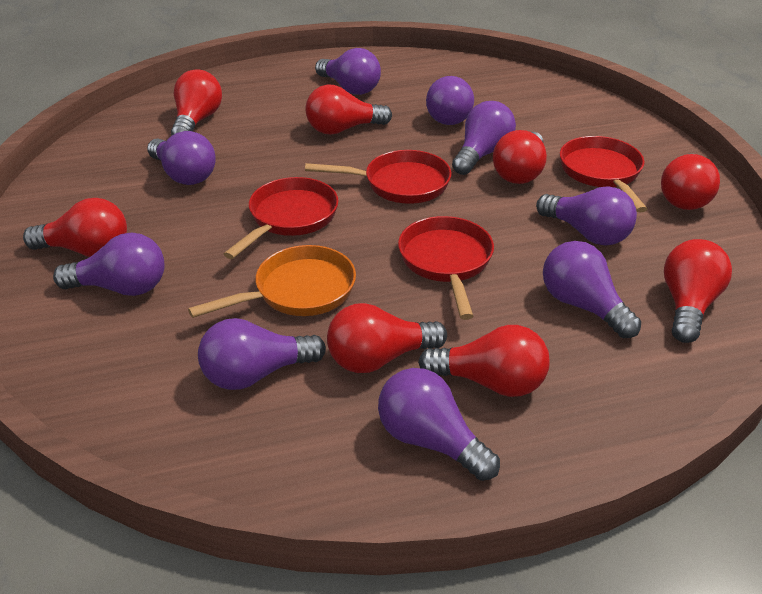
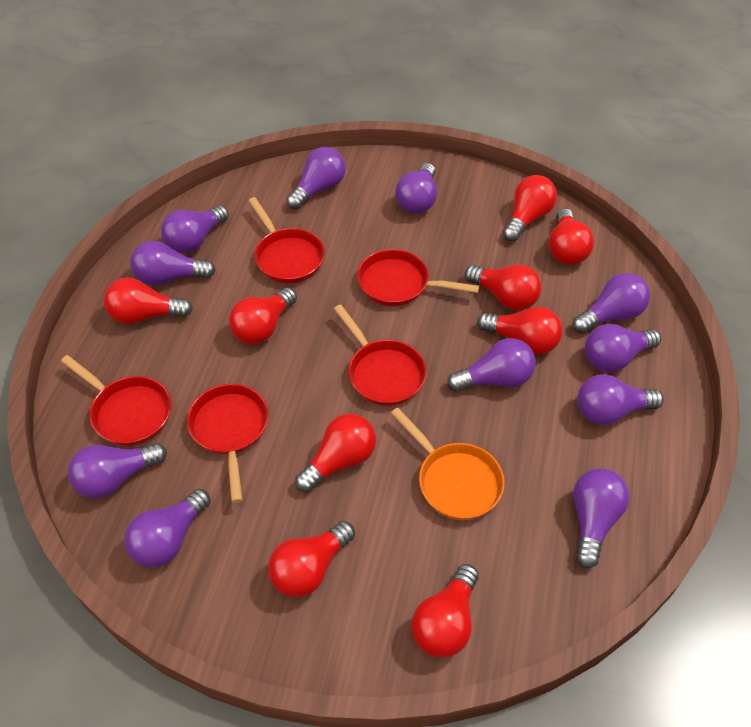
purple light bulb: [53,232,165,296] [147,131,216,185] [198,318,326,390] [315,48,381,95] [378,368,500,481] [426,76,474,125] [452,101,516,175] [536,186,637,246] [543,241,641,338] = 9 -> [68,443,167,499] [124,489,210,568] [130,241,216,286] [161,205,229,253] [287,147,346,209] [395,163,437,214] [447,338,536,392] [573,273,650,333] [573,468,630,568] [577,374,664,425] [585,324,661,372] = 11
red light bulb: [23,198,127,257] [171,69,222,135] [305,85,392,135] [327,303,447,373] [418,325,549,397] [493,130,547,184] [661,154,720,210] [664,239,732,343] = 8 -> [104,277,193,324] [229,288,297,344] [268,521,355,598] [295,413,376,492] [411,564,479,658] [465,264,542,310] [477,307,563,355] [503,175,557,241] [549,208,594,265] = 9
red pan: [224,177,338,259] [305,150,451,204] [398,216,494,320] [560,136,647,213] = 4 -> [61,355,171,446] [187,384,268,503] [248,197,325,284] [334,305,426,406] [357,249,479,306] = 5

